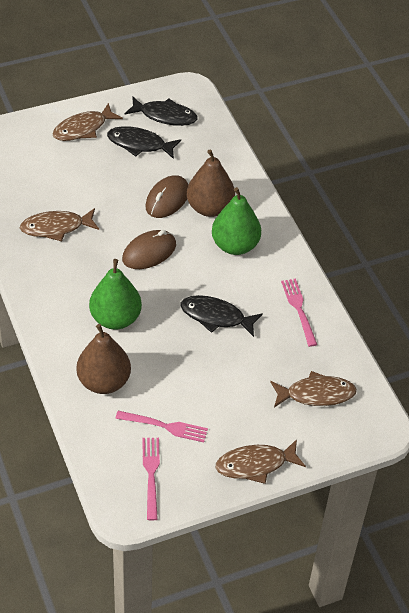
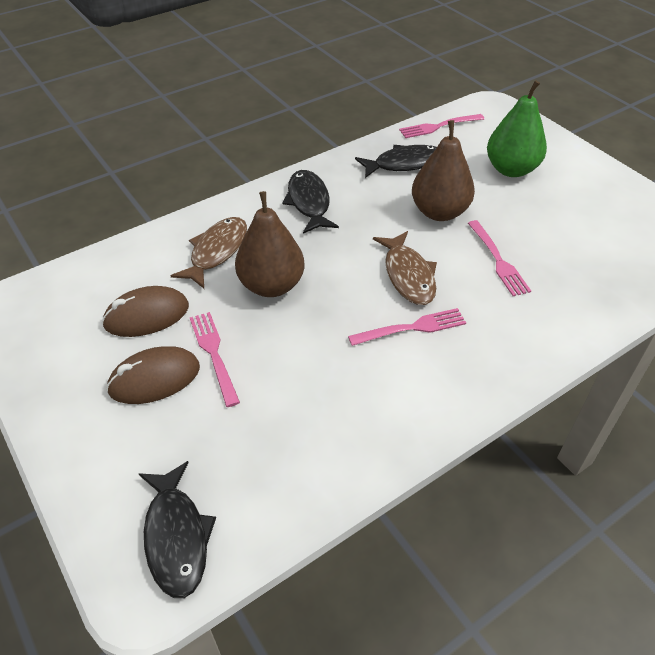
brown fish: [20,208,99,241] [52,103,123,141] [216,439,306,484] [270,371,357,407] = 4 -> [171,217,247,288] [373,231,437,305] = 2
green pear: [89,259,142,330] [212,187,261,255] = 2 -> [487,80,547,177] = 1
pink fork: [115,411,208,443] [142,438,160,521] [281,278,317,347] = 3 -> [190,312,240,407] [348,308,466,346] [399,114,484,138] [468,220,531,296] = 4

